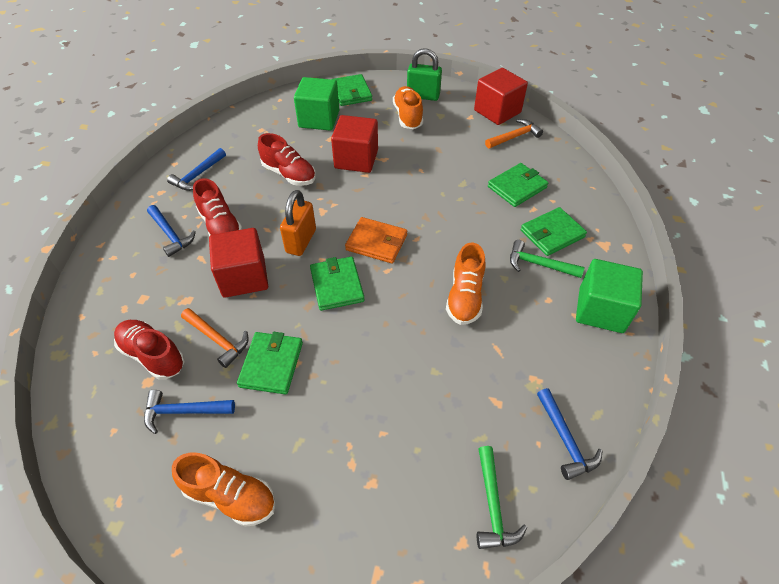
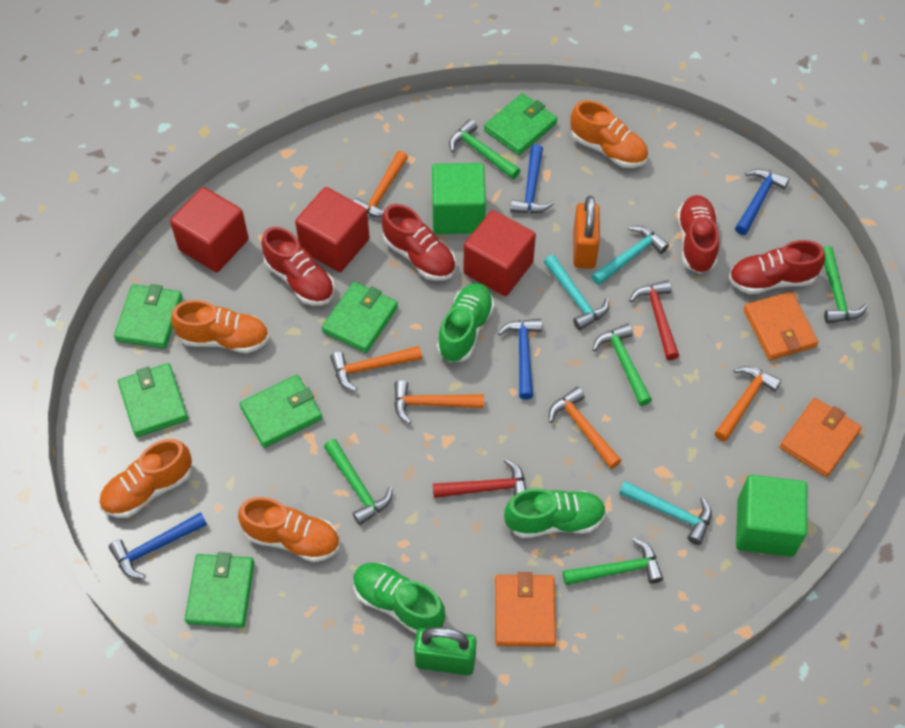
green hammer: [477,446,527,549] [510,240,584,278] = 2 -> [324,439,393,525] [449,119,520,179] [563,538,663,585] [592,323,652,406] [823,246,868,324] = 5
green shoe: none = 0 -> [353,563,445,634] [437,283,494,362] [504,488,606,538] = 3
green wallet: [237,332,303,395] [310,257,365,311] [332,74,372,106] [488,163,548,207] [521,207,587,256] = 5 -> [114,284,183,349] [118,363,188,437] [185,552,254,628] [239,375,322,448] [322,282,398,353] [484,93,557,155] = 6
orange hammer: [181,308,249,368] [485,119,543,148] = 2 -> [330,346,422,391] [353,151,408,218] [394,380,484,424] [549,387,622,469] [715,366,781,441] = 5
orange shoe: [172,453,275,527] [393,86,423,129] [446,243,486,325] = 3 -> [99,439,192,518] [171,300,269,353] [238,497,340,562] [571,100,648,168] = 4
orange wallet: [345,217,407,264] = 1 -> [495,572,556,647] [743,292,818,360] [780,398,862,477] = 3
red hammer: none = 0 -> [433,459,526,498] [629,280,679,360] = 2
red shoe: [114,320,185,380] [193,178,242,236] [258,133,316,186] = 3 -> [261,226,335,306] [382,204,456,281] [677,195,719,274] [729,240,825,294] = 4
turquoise hammer: none = 0 -> [544,255,609,330] [591,226,669,285] [619,481,712,545] = 3

